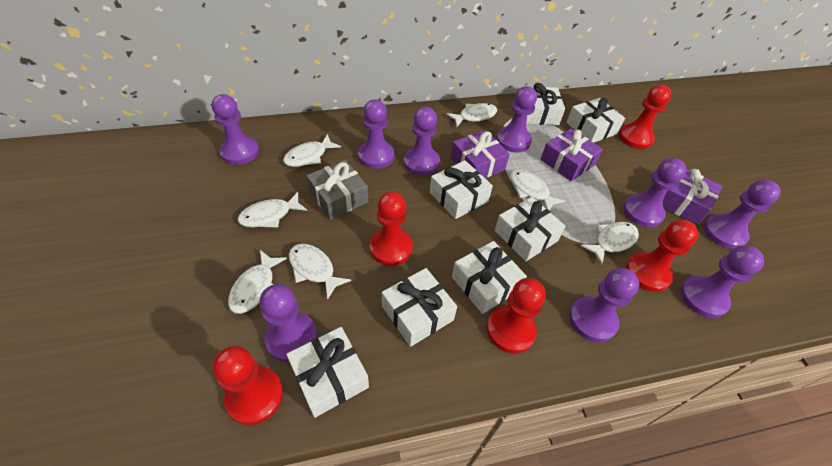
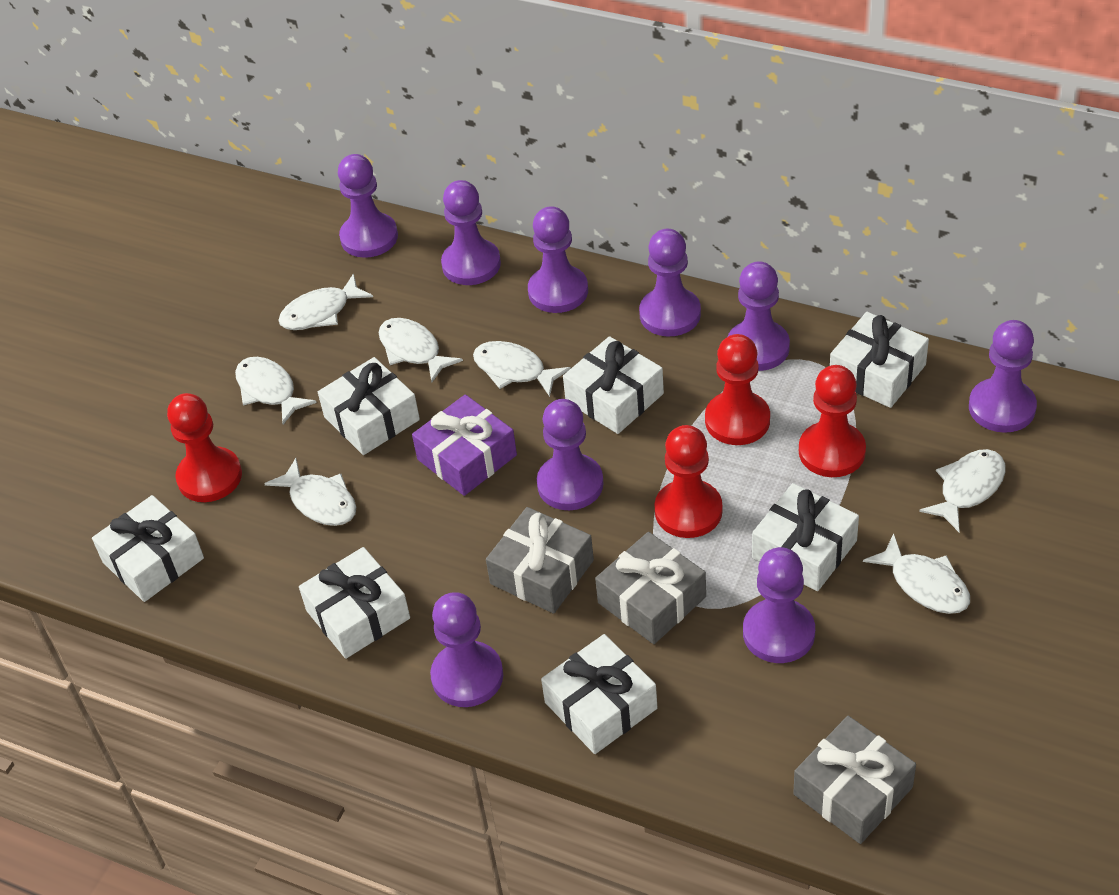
grey gift: [307,160,368,220] = 1 -> [486,507,594,614] [595,532,706,644] [793,716,916,844] = 3
purple gift: [451,130,510,178] [541,128,603,181] [663,169,722,225] = 3 -> [412,394,517,496] = 1
red pawn: [212,346,283,425] [370,192,413,266] [487,278,545,354] [619,85,672,149] [626,220,698,292] = 5 -> [167,393,242,502] [654,425,723,538] [705,334,770,445] [799,365,866,477] = 4

